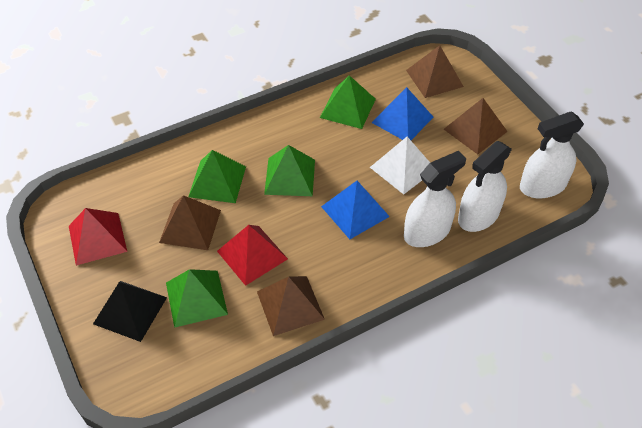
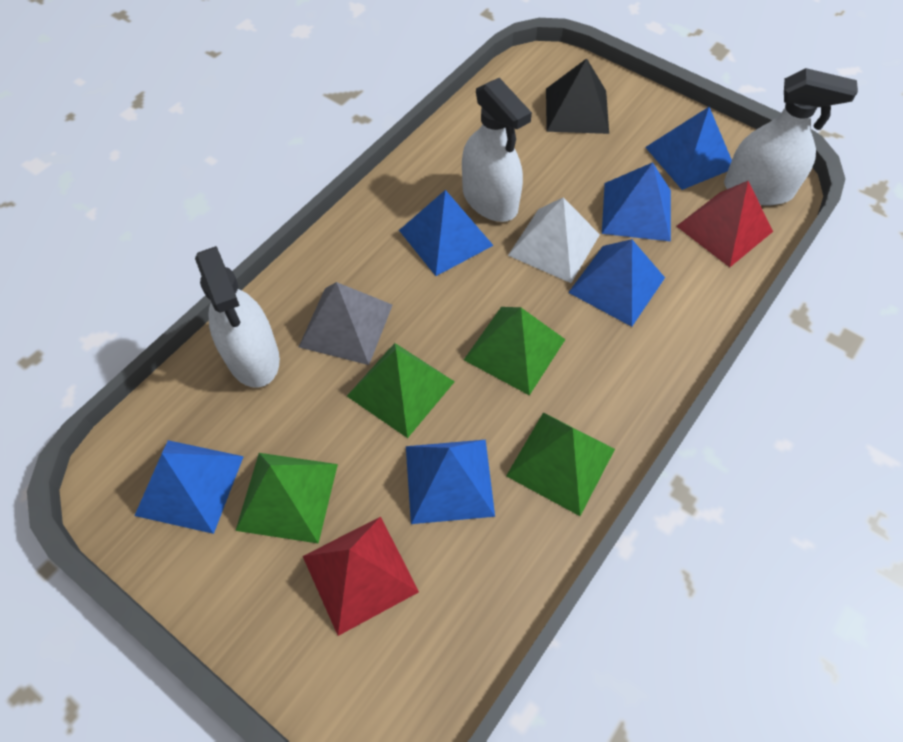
blue pyramid: [321,181,390,239] [371,87,433,140] = 2 -> [134,440,244,534] [399,190,494,276] [406,440,495,524] [568,239,665,327] [602,162,671,241] [645,107,732,190] = 6
brown pyramid: [159,195,221,250] [257,276,325,336] [406,45,464,98] [444,98,508,154] = 4 -> none = 0
grey pyramid: none = 0 -> [299,282,393,365] = 1

